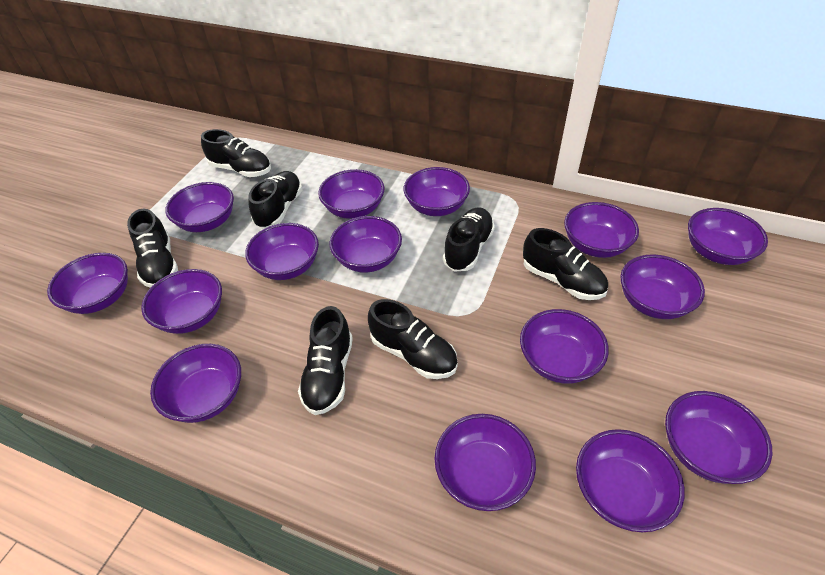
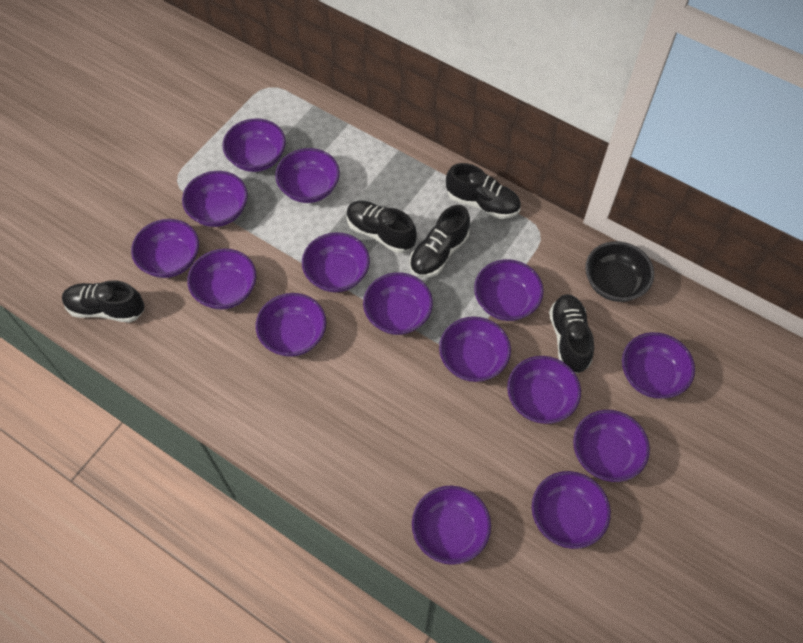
black bowl: none = 0 -> [585,241,654,302] = 1
black shoe: [127,208,178,288] [201,129,271,177] [248,171,302,229] [298,306,353,415] [368,299,458,379] [443,207,495,272] [523,228,608,300] = 7 -> [62,280,144,323] [347,201,417,253] [409,205,470,278] [446,163,521,219] [549,294,594,373] = 5

